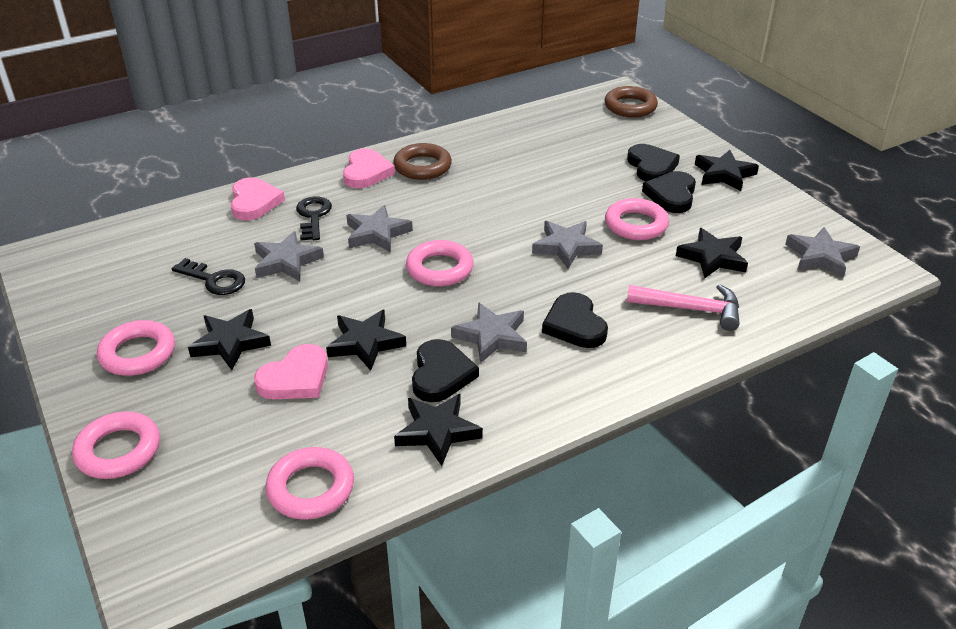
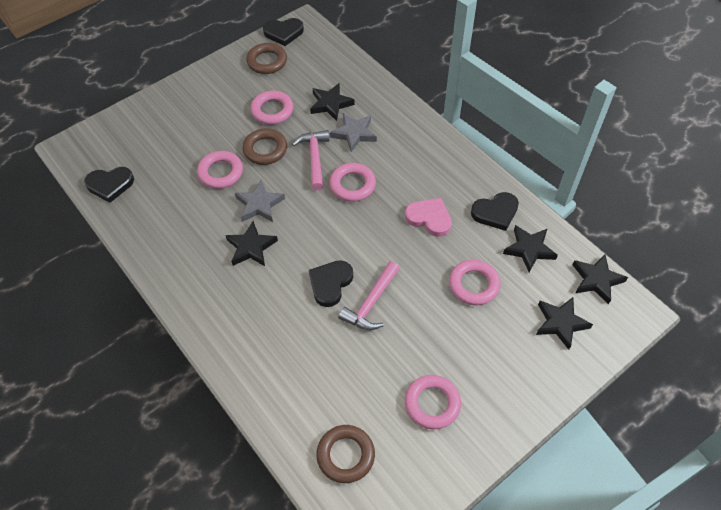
black key: [172,258,245,295] [296,197,332,240] = 2 -> none = 0
brown ring: [393,143,452,180] [604,86,658,117] = 2 -> [242,128,287,165] [246,43,287,74] [316,425,375,483] = 3
grey star: [254,231,324,281] [346,205,413,253] [451,302,527,363] [532,221,603,269] [785,227,860,278] = 5 -> [235,179,285,222] [330,113,377,152] = 2
pink hammer: [627,284,739,331] = 1 -> [292,130,329,190] [338,261,400,330] = 2
pink heart: [231,177,285,220] [254,344,328,399] [343,148,395,188] = 3 -> [405,198,452,237] = 1

